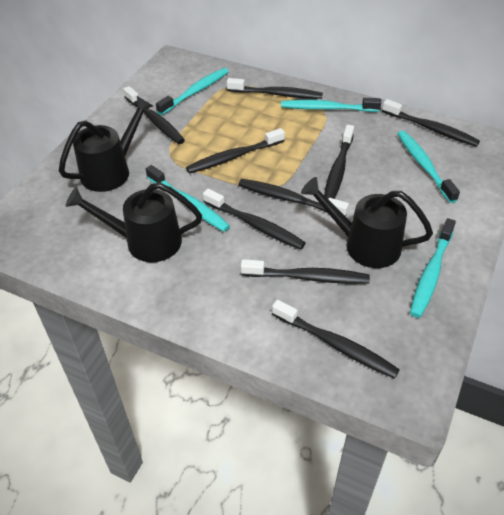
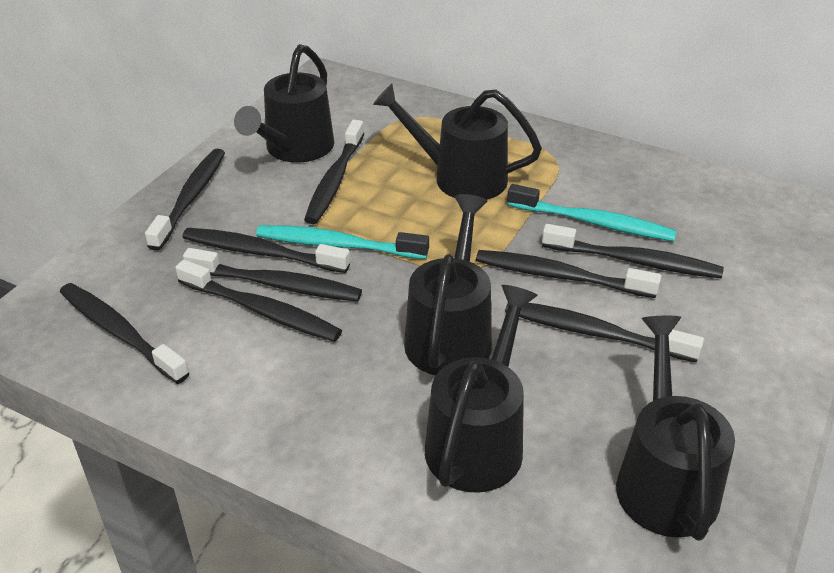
black watering can: [59,96,153,192] [66,182,202,262] [301,177,433,268] = 3 -> [234,44,334,163] [373,83,542,200] [404,194,492,375] [425,285,538,493] [616,316,735,541] = 5
turquoise toothbrush: [146,165,230,232] [156,68,229,115] [281,98,381,112] [397,131,460,203] [410,218,456,318] = 5 -> [256,225,429,259] [507,184,677,241] = 2

